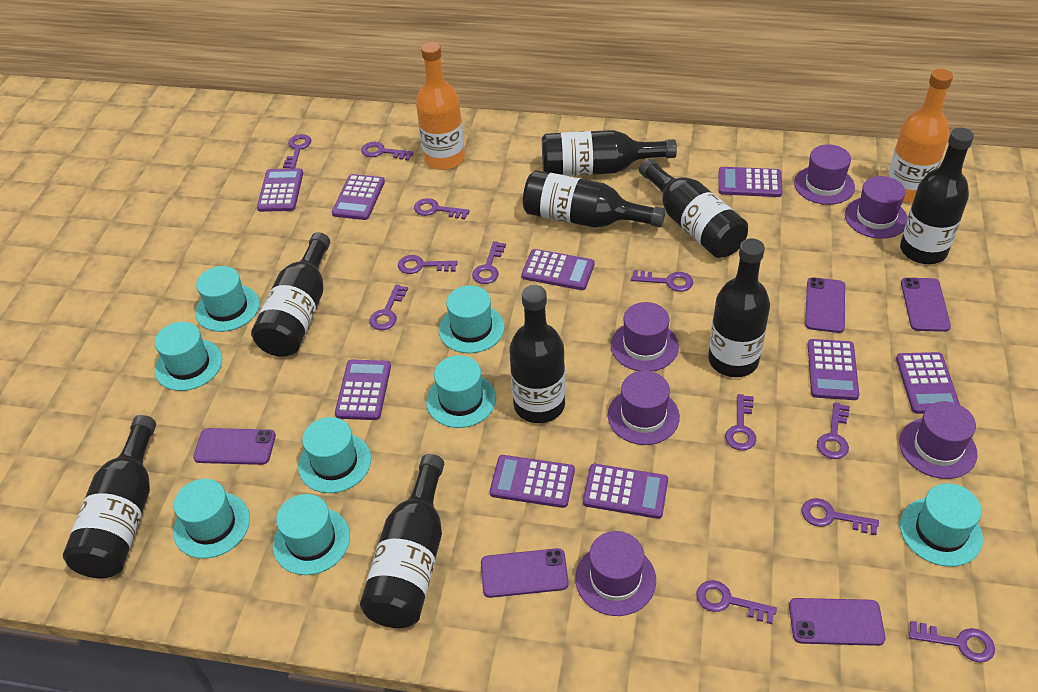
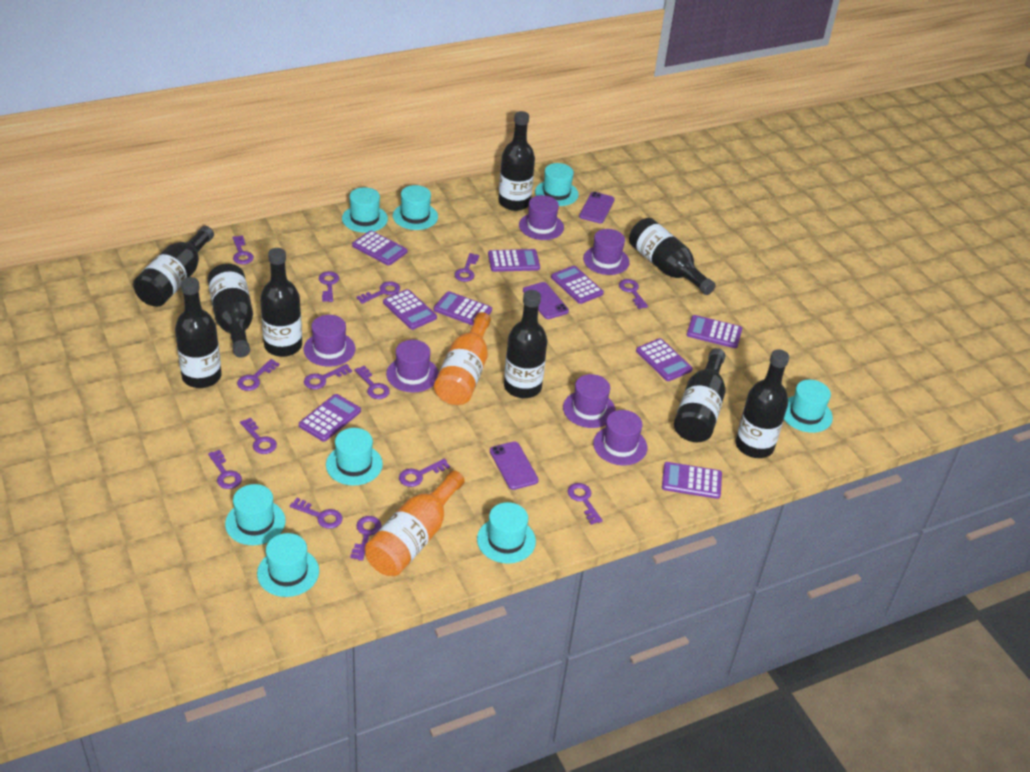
purple key: [283,134,311,169] [361,142,413,160] [369,285,408,330] [398,255,458,274] [414,198,470,220] [472,241,506,284] [631,270,693,292] [697,580,777,624] [725,394,756,451] [801,498,879,535] [817,402,850,459] [909,621,995,663] = 12 -> [208,450,242,489] [232,235,254,264] [237,359,280,391] [240,418,277,454] [290,498,343,529] [304,364,352,389] [319,271,339,302] [350,516,382,561] [354,365,390,399] [356,281,400,304] [399,459,450,487] [454,253,479,282] [568,483,603,525] [619,279,648,309] = 14
purple phone: [193,428,276,465] [481,548,569,598] [789,598,886,646] [805,277,845,333] [901,278,951,332] = 5 -> [490,441,539,490] [523,282,569,319] [579,192,615,223] = 3

